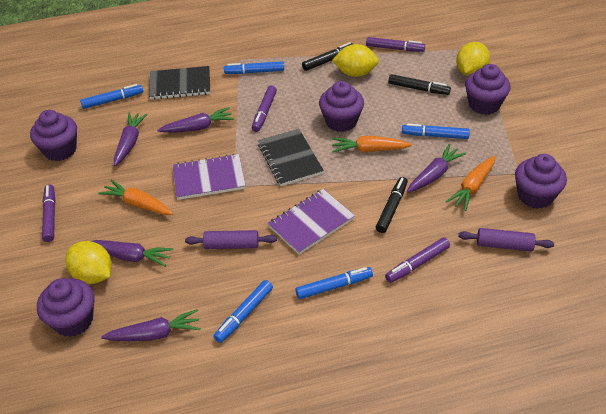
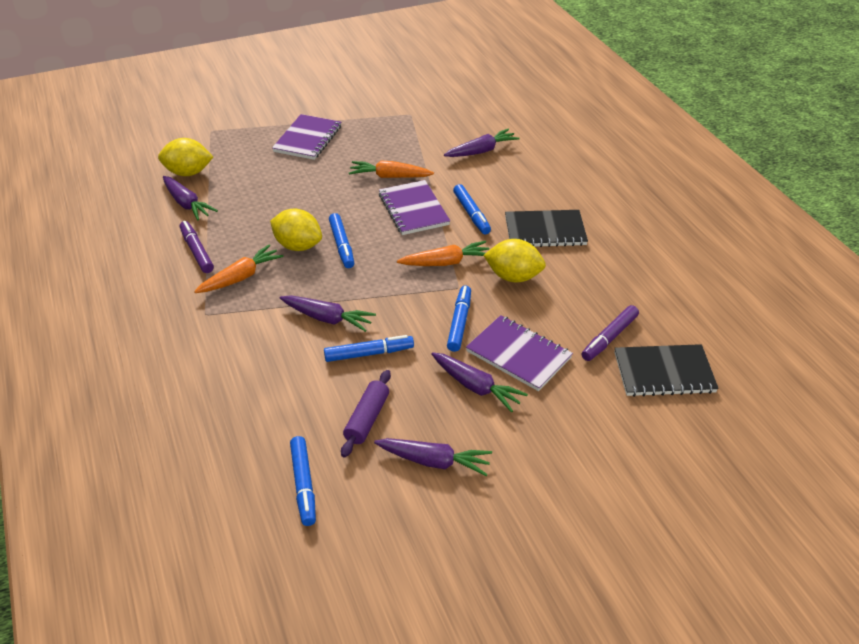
black marker: [302,42,353,71] [376,177,408,233] [388,74,451,95] = 3 -> none = 0
purple cupcake: [30,110,77,161] [37,278,94,337] [319,81,364,132] [465,64,511,115] [515,154,567,209] = 5 -> none = 0
purple marker: [42,184,56,242] [252,85,277,132] [366,37,425,52] [385,237,450,283] = 4 -> [180,221,214,273] [582,305,639,361] = 2
purple notebook: [172,154,246,200] [268,189,355,255] = 2 -> [272,114,341,160] [379,180,450,235] [466,315,573,391] = 3
purple rolling pin: [185,230,277,249] [458,228,554,251] = 2 -> [341,370,391,457] = 1

